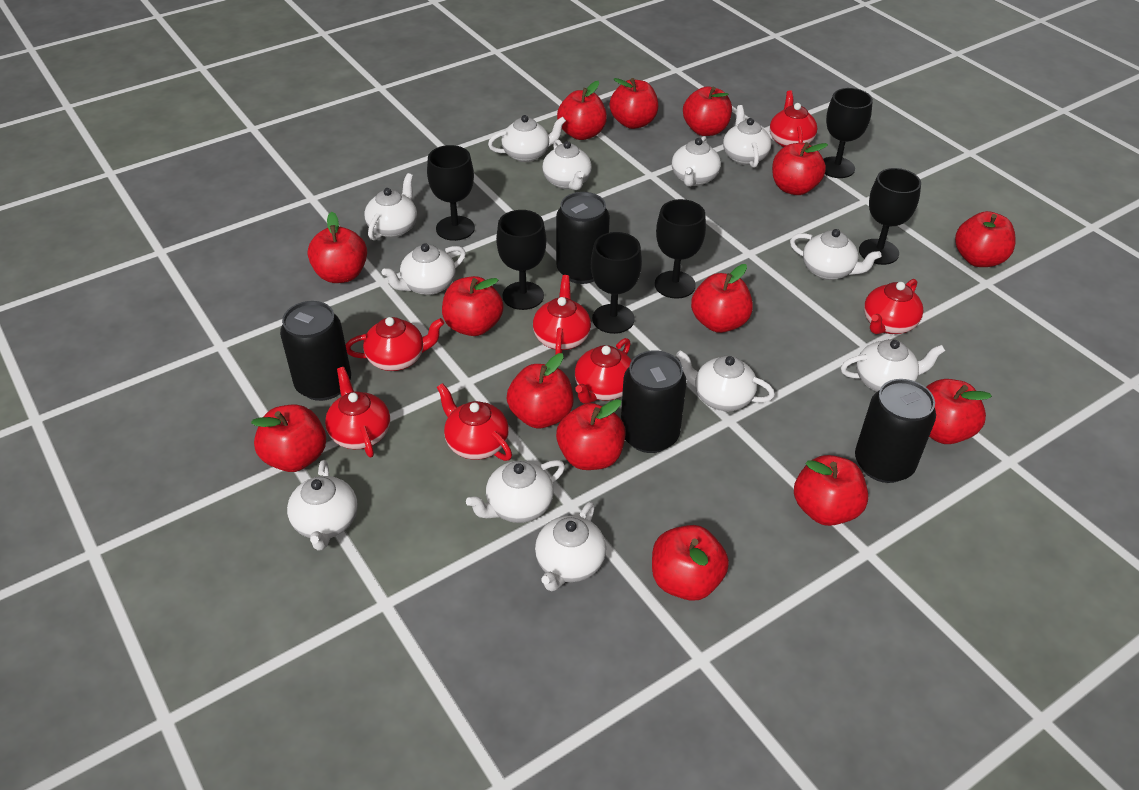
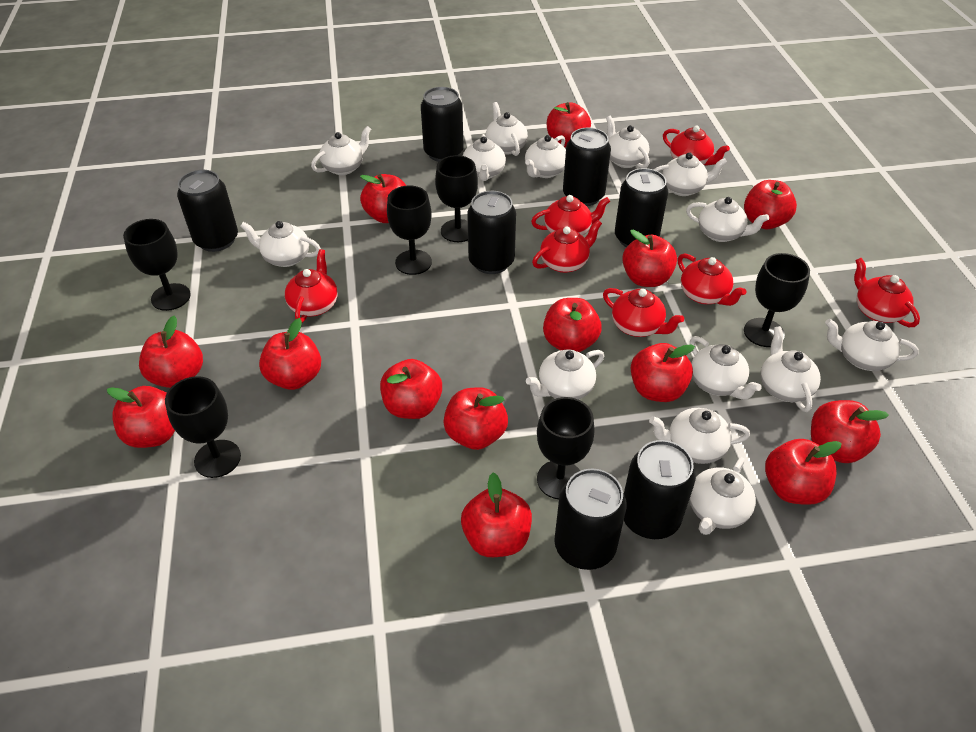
black can: [280,301,351,401] [556,192,610,284] [621,350,687,453] [855,379,936,483] = 4 -> [177,170,238,252] [421,87,463,162] [467,191,516,274] [554,469,627,570] [563,128,611,206] [615,168,668,247] [624,440,696,539] = 7
white teapot: [287,460,358,550] [364,173,417,241] [382,243,466,295] [466,460,565,523] [488,115,566,162] [535,502,606,591] [542,139,592,190] [672,136,721,187] [676,350,775,411] [723,105,771,168] [790,229,881,280] [841,339,945,392] = 12 -> [240,221,321,267] [311,126,371,175] [463,134,506,181] [486,102,528,156] [525,135,566,178] [526,349,604,400] [606,116,650,168] [649,408,750,464] [654,152,727,196] [686,197,769,242] [689,457,756,535] [690,336,762,400] [760,326,821,412] [825,319,919,371] = 14

